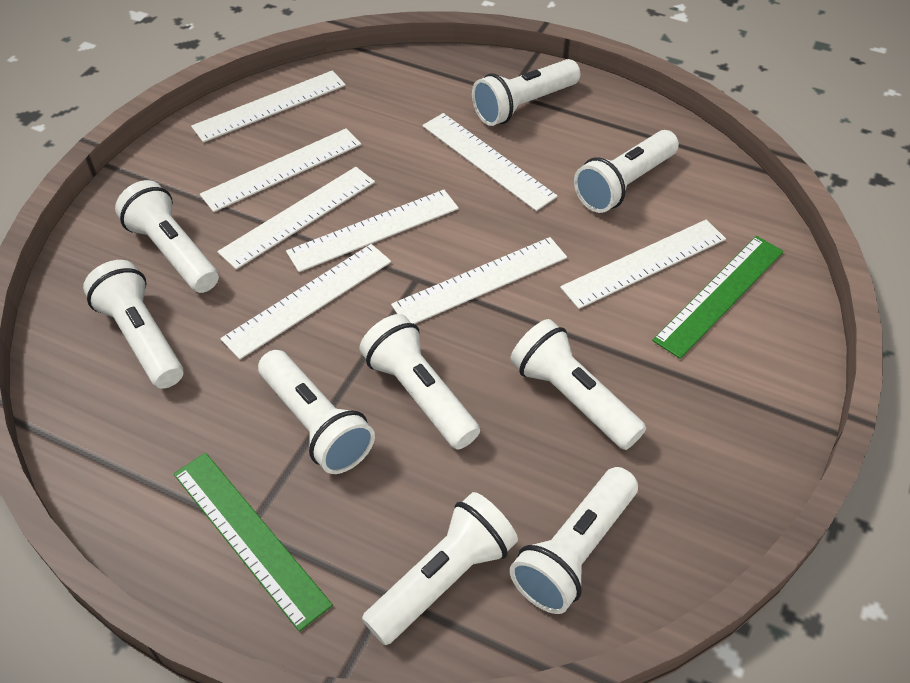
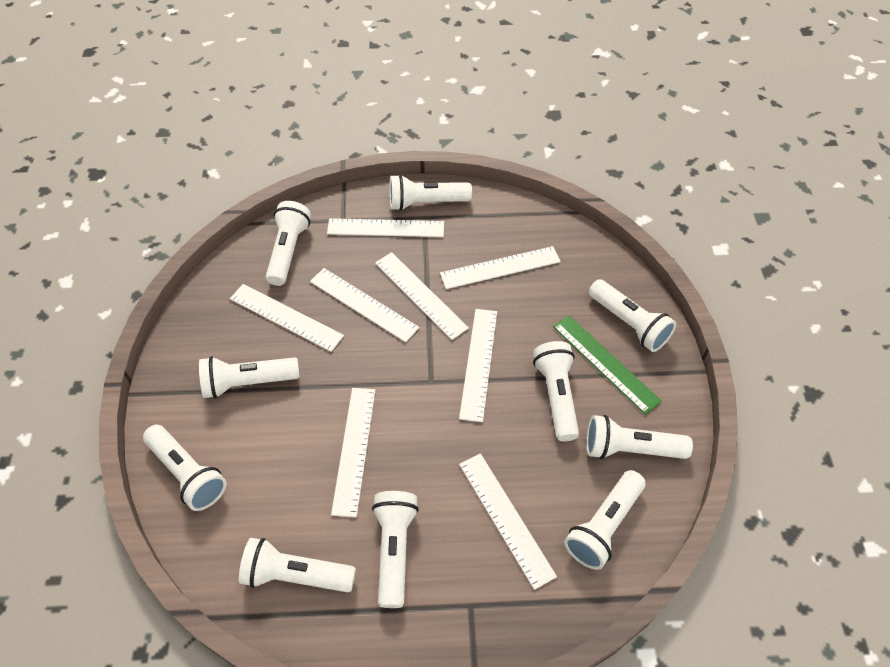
green ruler: [174,453,333,632] [652,236,784,359] = 2 -> [553,315,662,415] = 1
white flashlight: [83,260,184,389] [115,180,219,293] [258,350,375,474] [359,314,480,450] [362,492,518,645] [472,59,580,126] [510,319,646,450] [510,467,638,614] [574,130,679,213] = 9 -> [143,425,226,511] [199,356,299,399] [239,538,356,592] [266,201,311,286] [372,491,419,608] [389,174,472,211] [533,341,579,441] [564,470,645,570] [586,415,693,459] [589,279,676,352] = 10

